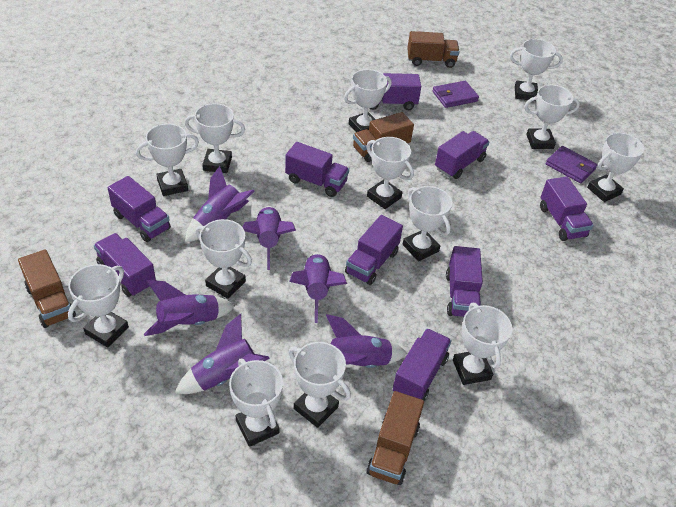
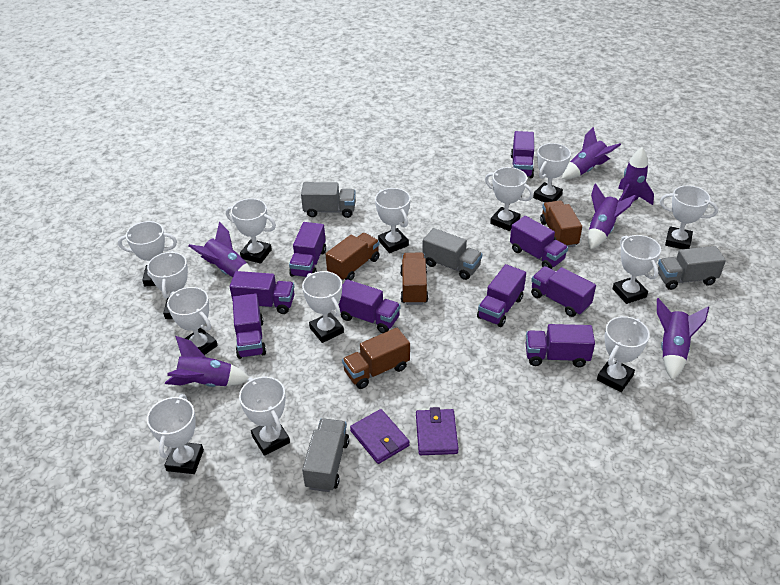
grey truck: none = 0 -> [301,182,356,218] [302,418,349,492] [422,228,482,280] [658,246,726,290] = 4

